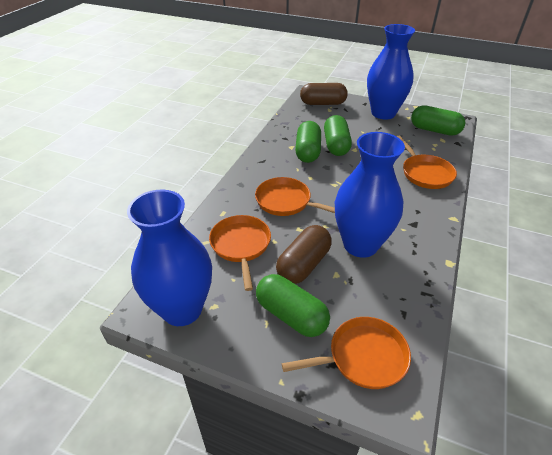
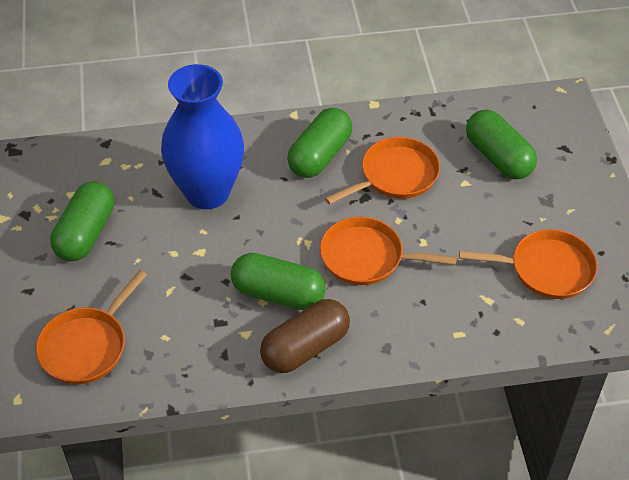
blue vase: [127,190,212,326] [335,132,405,258] [367,24,415,120] = 3 -> [161,64,244,209] = 1
brown capsule: [276,225,332,284] [300,83,348,105] = 2 -> [260,299,350,373] = 1

